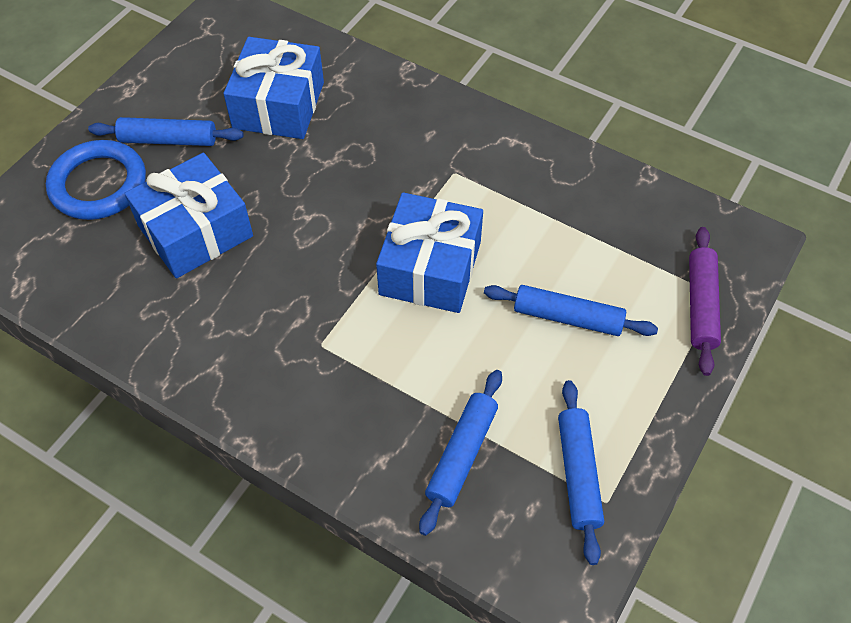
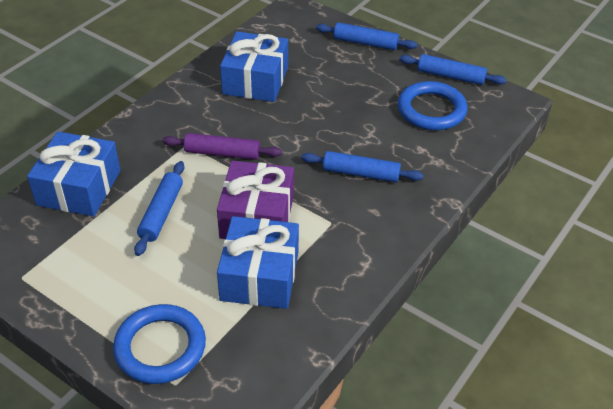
blue ring: [46,140,146,220] = 1 -> [113,304,206,384] [398,81,468,130] = 2
purple gift: none = 0 -> [217,160,294,239] = 1

